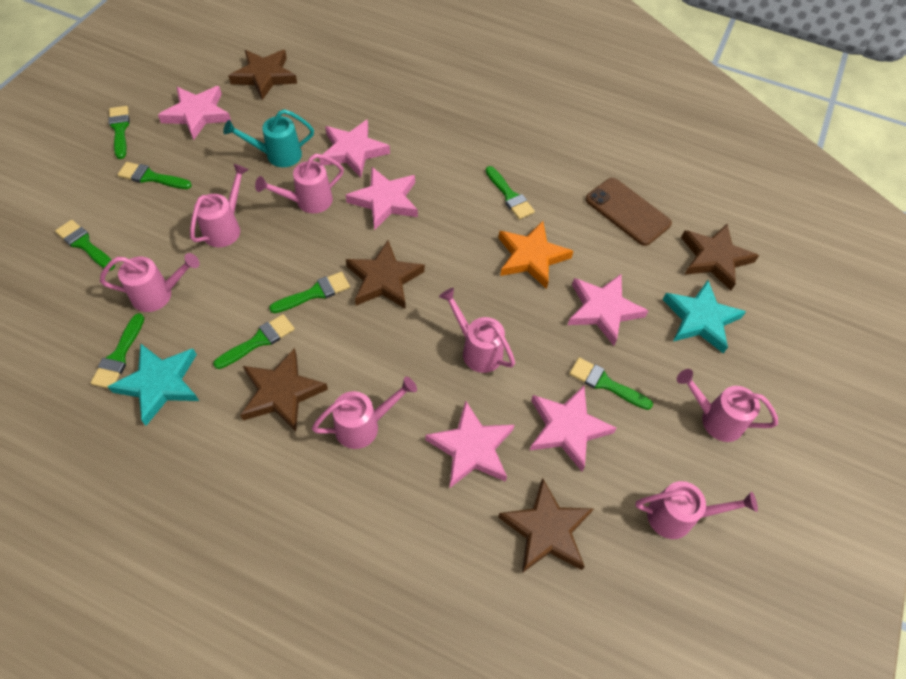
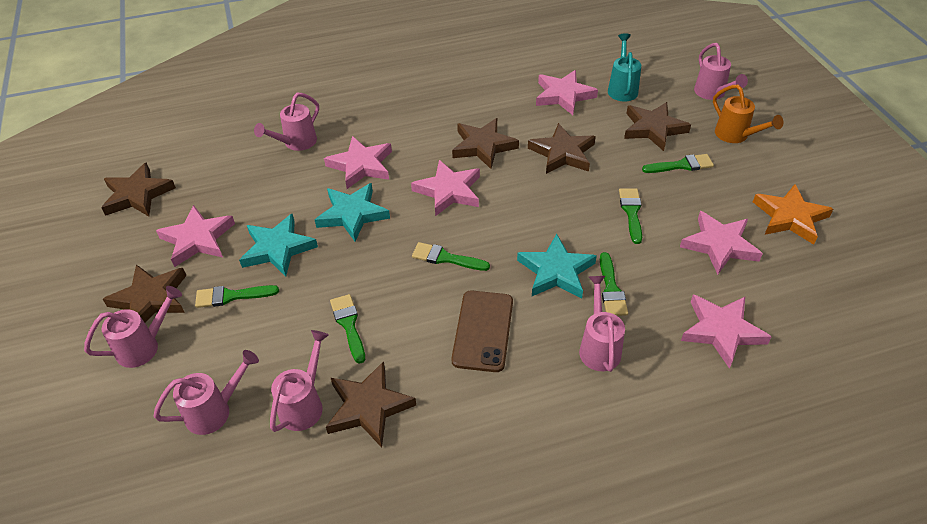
brown star: [228,50,297,100] [240,348,328,432] [346,240,425,309] [498,478,593,573] [681,224,759,290] = 5 -> [101,162,176,216] [103,265,187,323] [326,361,416,448] [452,118,519,169] [528,123,596,174] [624,102,691,151] = 6
green brush: [55,220,115,271] [90,313,144,389] [108,106,130,159] [117,162,192,189] [213,314,295,369] [269,272,350,313] [486,166,535,220] [569,357,653,410] = 8 -> [195,285,279,308] [330,294,365,364] [412,242,490,271] [600,252,628,316] [619,188,642,244] [642,154,714,173] = 6
orange watering can: none = 0 -> [713,85,783,143] = 1
pink watering can: [100,253,200,312] [190,164,249,247] [255,154,344,213] [312,377,417,449] [439,288,515,373] [635,481,758,539] [677,369,778,442] = 7 -> [84,286,182,368] [154,350,259,435] [254,93,319,151] [270,330,329,432] [579,276,625,372] [694,43,748,100] = 6
turquoise star: [107,343,199,426] [663,280,746,354] = 2 -> [239,213,318,277] [315,183,390,242] [517,234,597,299] = 3

